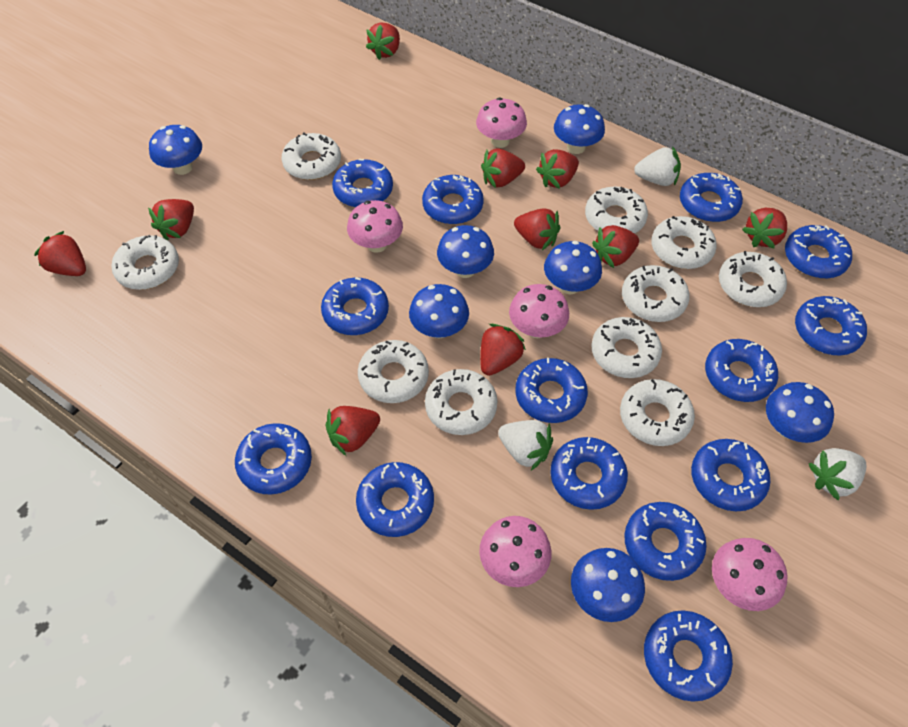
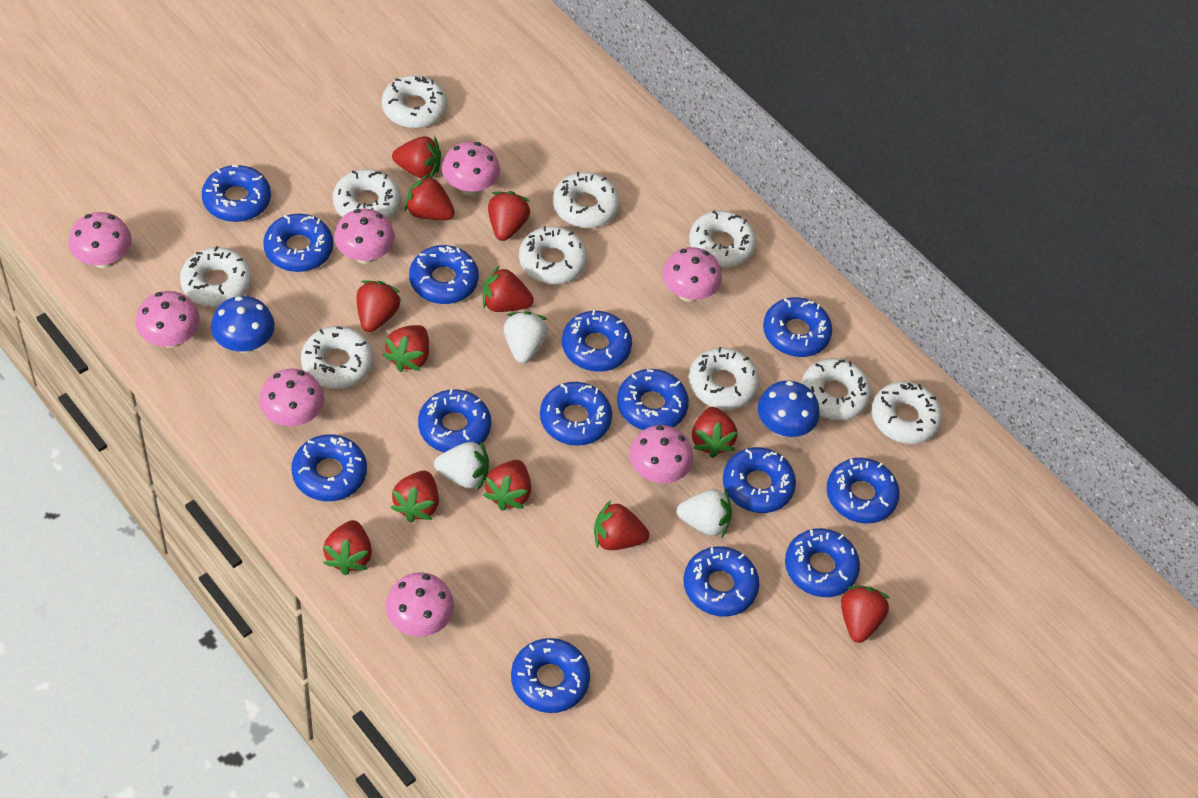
blue mushroom: [149,125,202,175] [409,284,469,339] [437,225,494,278] [544,241,602,294] [554,104,605,154] [571,548,645,622] [766,382,834,443] = 7 -> [211,296,275,353] [758,381,820,437] = 2
pink mushroom: [347,200,403,253] [476,97,527,148] [479,516,551,587] [509,284,569,338] [712,538,787,611] = 5 -> [69,212,132,268] [136,291,200,348] [259,369,324,426] [334,208,395,264] [386,572,454,637] [442,141,500,196] [630,425,693,483] [662,247,722,302] = 8
red strawberry: [34,231,86,276] [148,199,194,240] [326,406,380,456] [366,23,400,60] [480,324,526,376] [481,148,525,188] [514,208,560,250] [536,149,579,189] [592,225,639,268] [742,208,787,248] = 10 -> [323,520,372,575] [356,280,401,332] [383,325,429,372] [390,470,439,523] [392,136,441,178] [404,174,455,220] [483,266,534,312] [483,460,531,511] [488,191,530,241] [594,500,649,550] [692,407,738,458] [841,586,891,643] = 12

